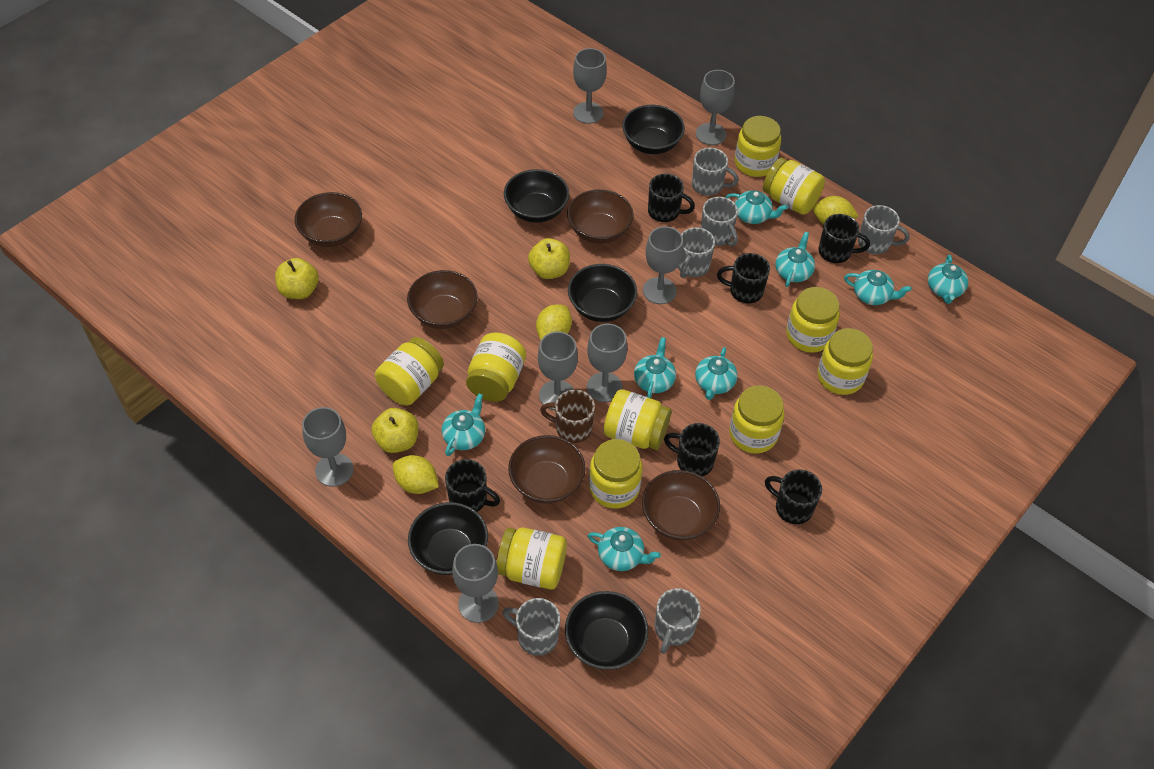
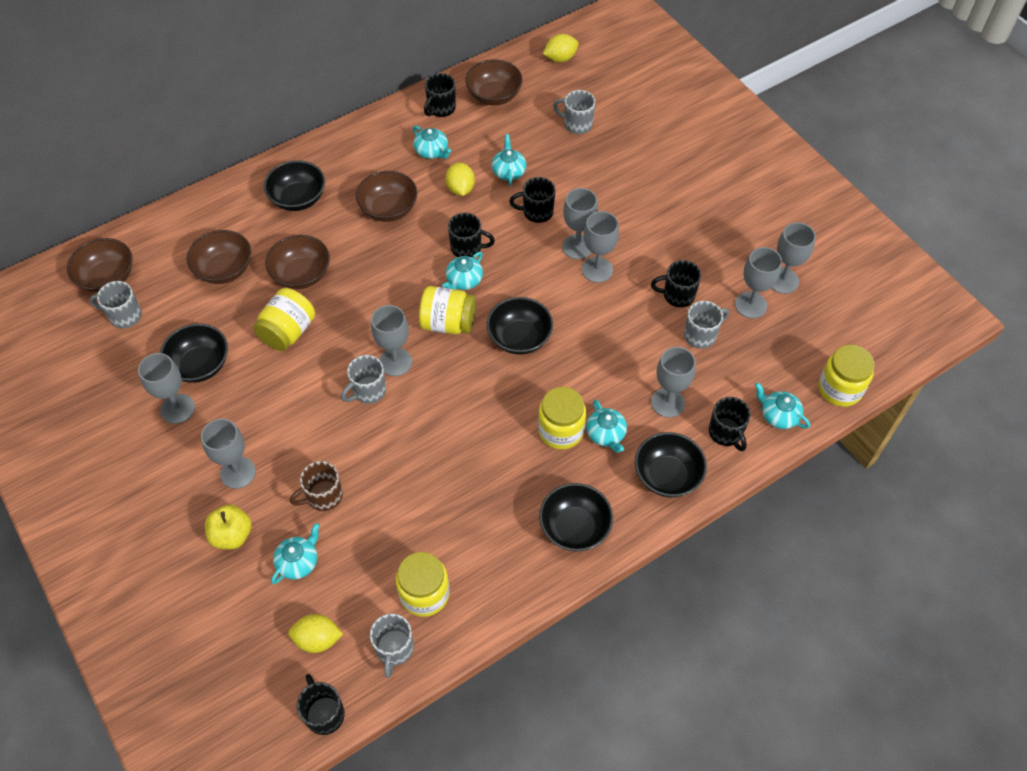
grey goblet: [302,407,353,487] [452,544,499,623] [538,332,578,410] [573,48,607,124] [587,324,627,402] [643,226,684,304] [696,70,735,145] = 7 -> [138,353,195,424] [201,419,256,489] [371,305,412,376] [562,188,598,259] [582,211,619,283] [651,347,696,418] [735,247,782,318] [772,222,816,294] = 8
grey mug: [502,598,560,656] [655,588,701,654] [678,227,715,278] [692,148,739,196] [701,197,738,246] [858,205,910,254] = 6 -> [89,281,142,328] [341,355,386,404] [370,614,414,678] [553,90,595,134] [684,301,729,349] = 5
turquoise teapot: [442,393,485,456] [588,527,661,571] [634,337,676,398] [695,347,738,400] [725,190,788,224] [775,232,815,287] [844,270,912,305] [928,255,968,304] = 8 -> [271,523,320,584] [413,125,451,159] [442,252,483,290] [492,134,526,186] [586,400,627,453] [755,383,810,429] = 6
yellow apple: [275,258,319,299] [372,408,418,453] [528,238,570,279] = 3 -> [205,504,252,549] = 1
yellow jar: [375,337,444,405] [466,333,526,402] [497,527,567,589] [589,439,643,509] [604,389,671,450] [729,385,784,454] [735,116,781,177] [763,158,825,215] [786,287,840,353] [817,328,873,395] = 10 -> [253,288,315,351] [396,552,450,617] [419,286,476,334] [538,387,586,449] [818,345,874,407] = 5

